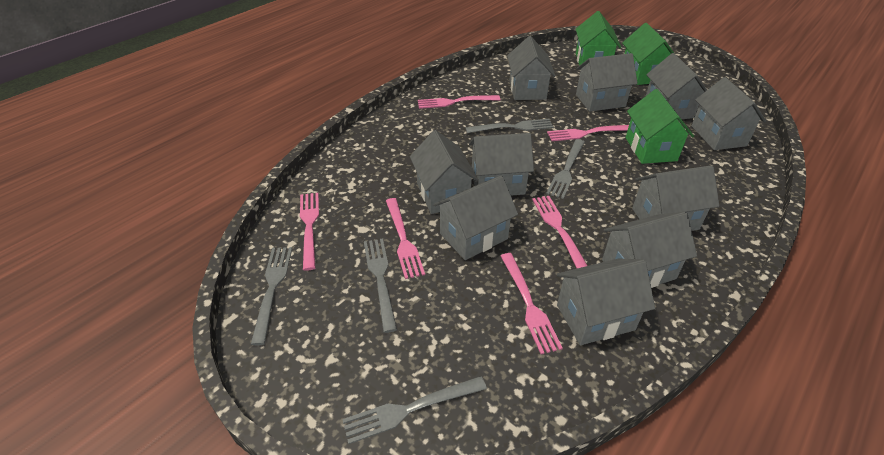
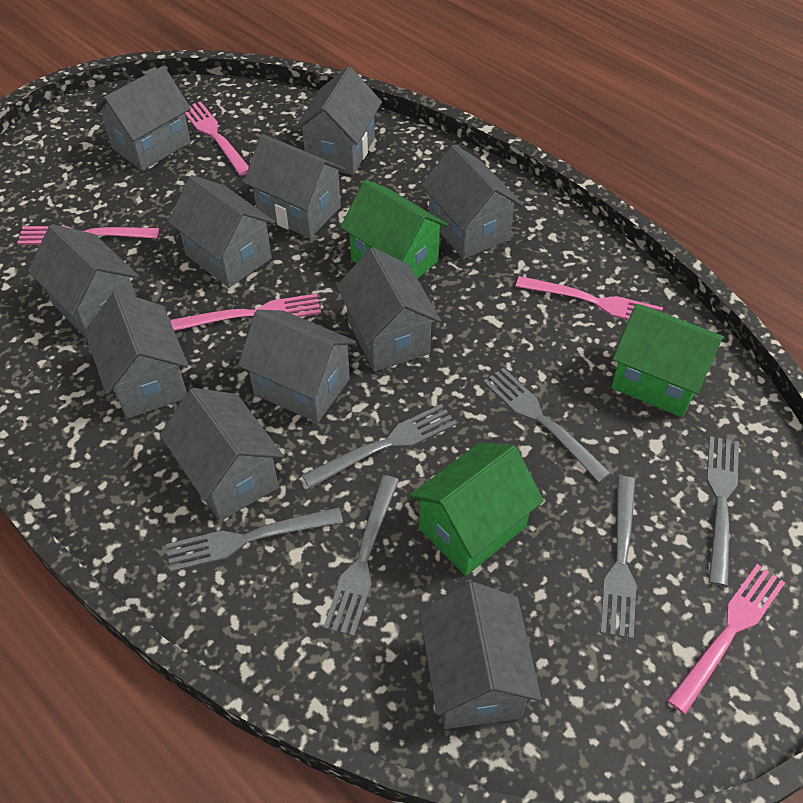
grey fork: [251,247,292,345] [342,376,487,444] [364,239,397,333] [465,119,554,133] [546,139,585,199] = 5 -> [166,507,343,572] [302,404,456,488] [323,475,399,636] [483,368,611,483] [600,476,636,639] [707,436,739,587] = 6
grey house: [410,130,478,214] [434,176,518,260] [469,133,534,196] [507,36,556,100] [557,258,655,345] [576,53,638,112] [602,212,697,288] [632,165,719,231] [646,53,707,120] [691,77,766,150] = 10 -> [28,224,139,339] [84,291,188,419] [94,66,191,171] [160,388,284,521] [168,175,275,288] [238,310,356,423] [244,134,346,238] [294,67,382,175] [336,247,441,372] [419,582,541,729] [421,144,523,259] = 11
pink fork: [300,193,319,271] [386,198,425,279] [418,95,500,109] [501,253,563,354] [532,196,588,268] [547,125,629,141] = 6 -> [17,226,159,245] [171,294,321,331] [185,101,249,176] [515,276,663,320] [667,564,785,715] = 5

